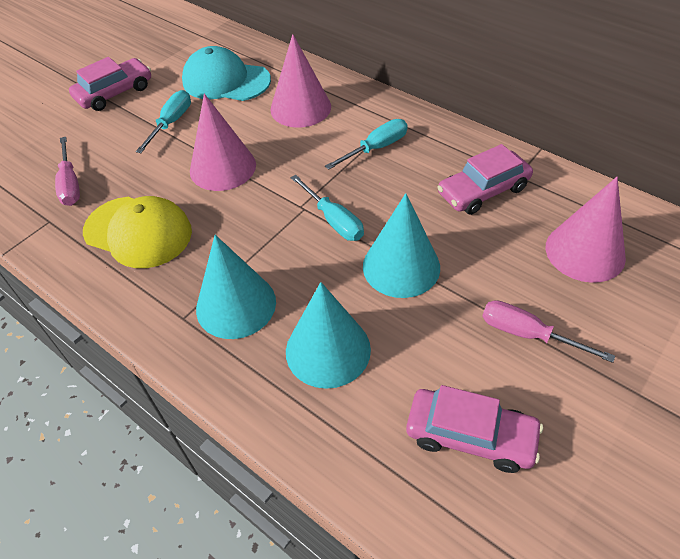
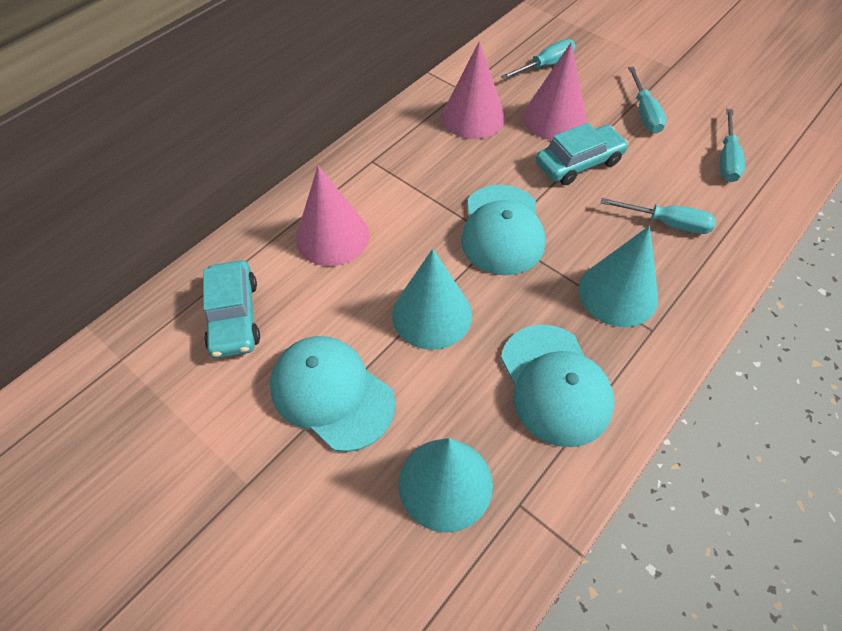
pink car: [69,57,151,111] [406,385,543,473] [437,144,533,215] = 3 -> none = 0
pink screwdriver: [55,137,80,206] [482,300,615,363] = 2 -> none = 0
turquoise cap: [182,46,271,101] = 1 -> [270,336,395,452] [461,185,545,275] [501,324,615,447] = 3
turquoise car: none = 0 -> [203,260,260,358] [536,123,629,185] = 2
turquoise screwdriver: [136,90,191,153] [291,175,364,241] [325,119,408,170] = 3 -> [501,39,576,80] [601,198,716,234] [628,67,667,133] [720,109,745,182] = 4
yellow cap: [83,196,192,268] = 1 -> none = 0

